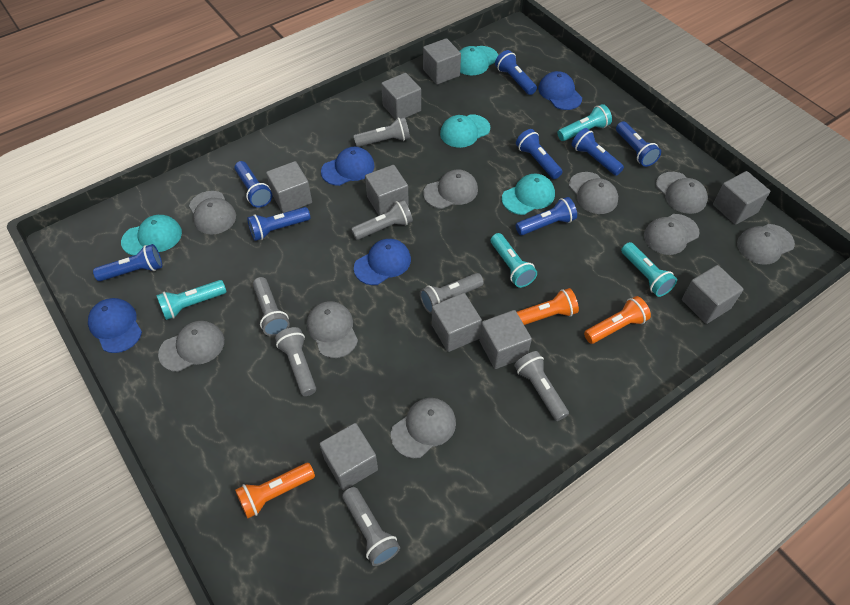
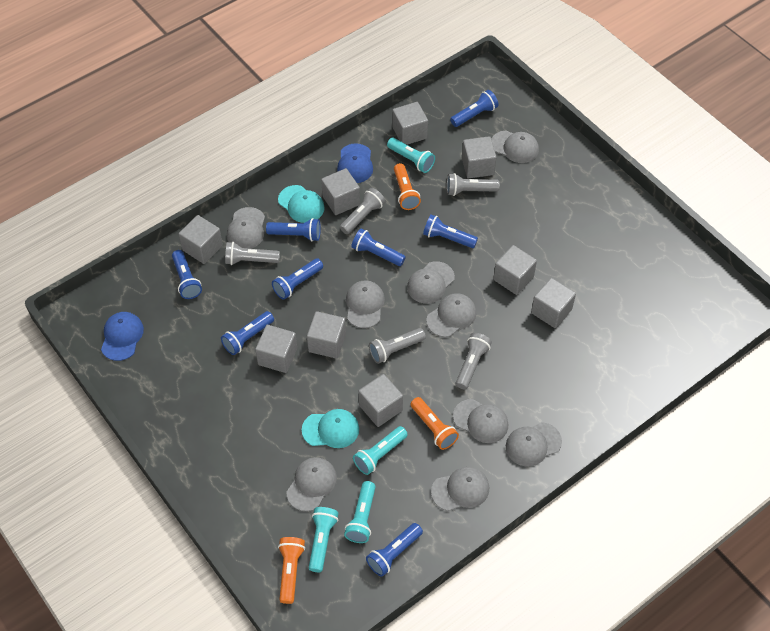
blue cap: [88,298,142,353] [321,147,375,186] [354,239,411,285] [538,71,582,110] = 4 -> [101,312,144,361] [337,143,373,183] = 2
grey flashlight: [253,277,290,336] [275,327,316,396] [342,487,400,566] [351,200,413,240] [354,117,410,147] [420,273,484,314] [514,351,569,421] = 7 -> [225,242,280,265] [340,188,385,234] [369,328,426,364] [447,173,500,196] [456,333,492,389] = 5
turquoise cap: [121,215,182,256] [440,114,490,148] [460,46,498,75] [502,173,555,215] = 4 -> [278,185,325,223] [302,409,359,448] = 2

